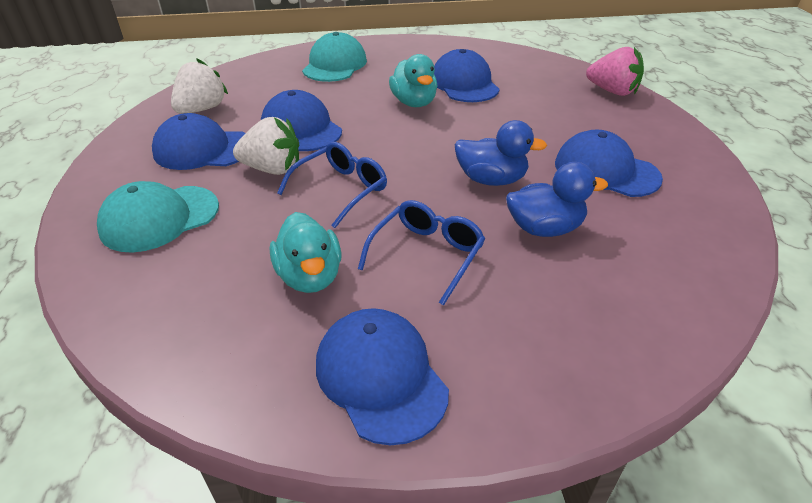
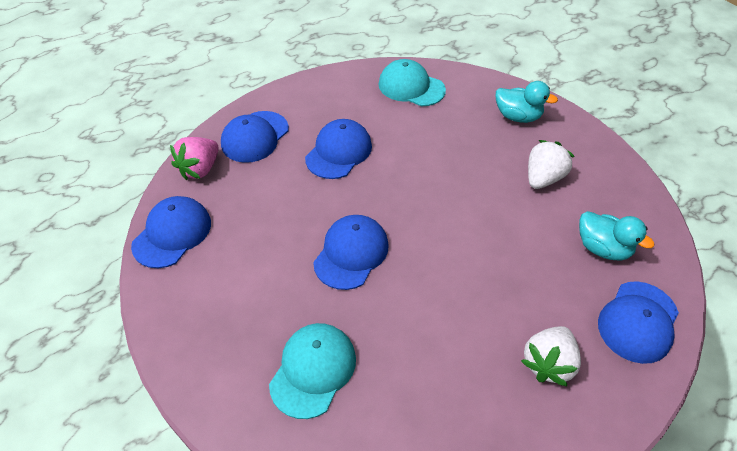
blue duck: [455,120,547,186] [506,162,608,237] = 2 -> none = 0
blue glasses: [277,142,387,228] [358,200,485,305] = 2 -> none = 0

